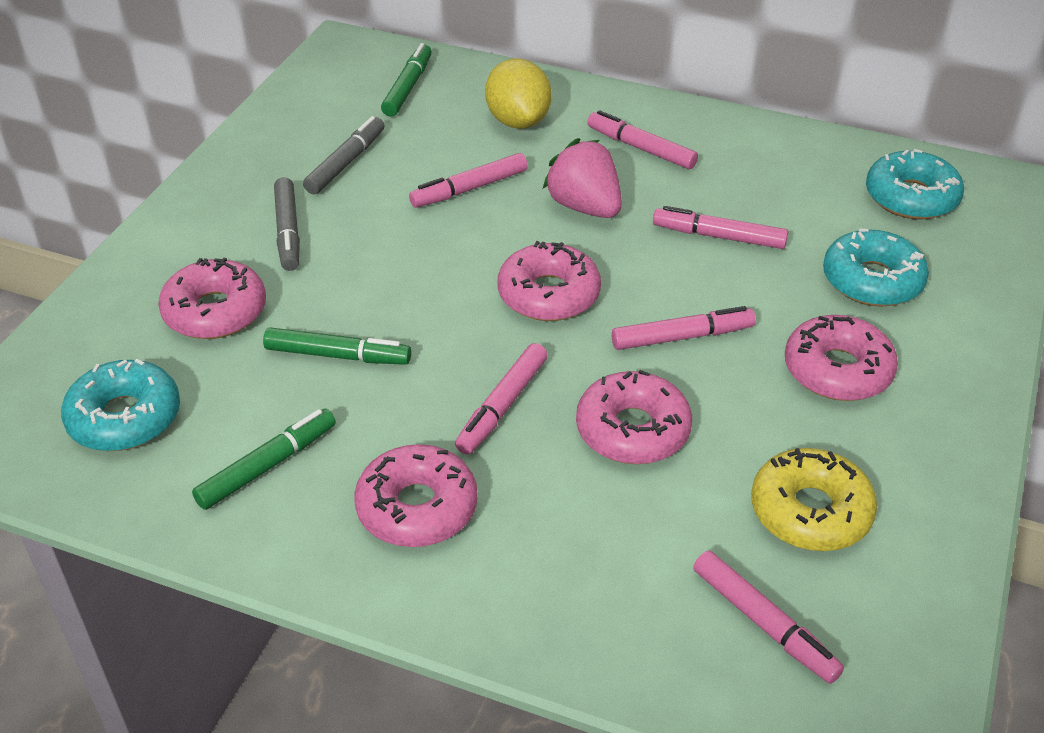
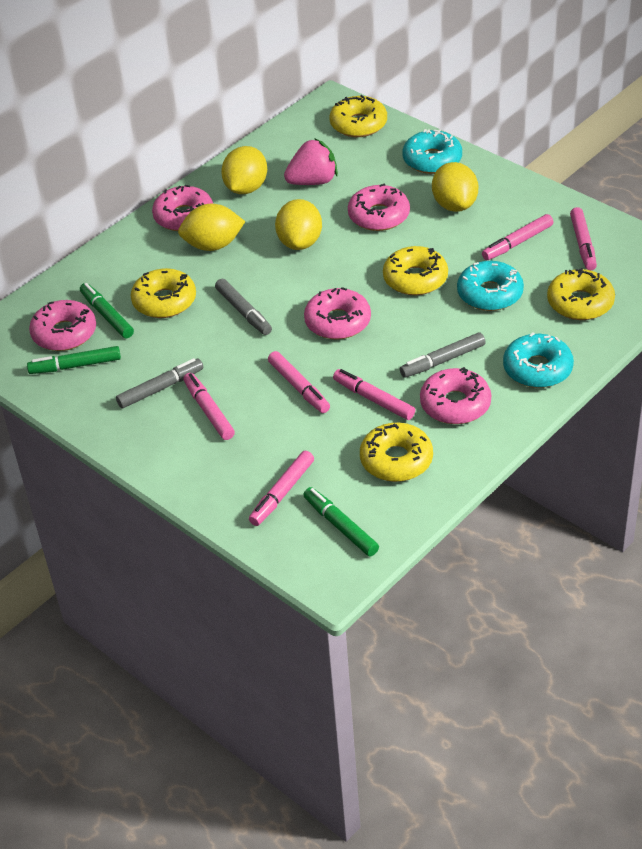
grey marker: [274,177,300,271] [303,116,385,195] = 2 -> [116,358,203,408] [215,279,272,335] [400,332,486,378] = 3
yellow donut: [751,448,877,551] = 1 -> [131,268,196,318] [329,95,387,137] [360,423,433,482] [383,246,448,295] [547,268,615,320] = 5
yellow lemon: [485,58,551,129] = 1 -> [178,204,245,251] [221,146,267,194] [275,199,322,250] [432,162,478,212] = 4

